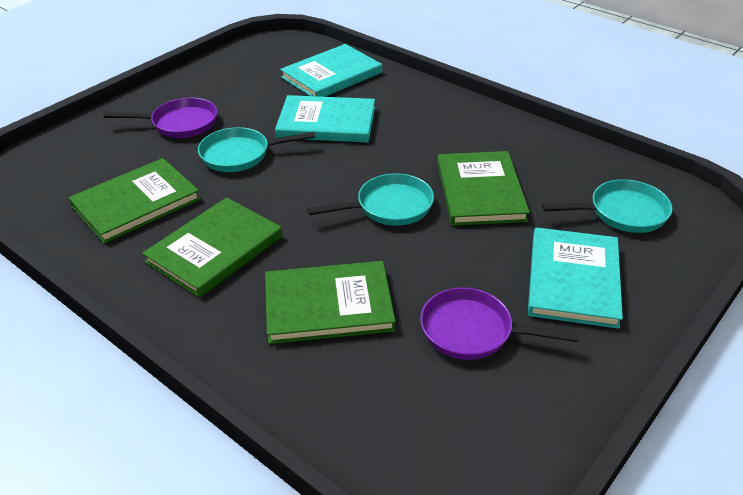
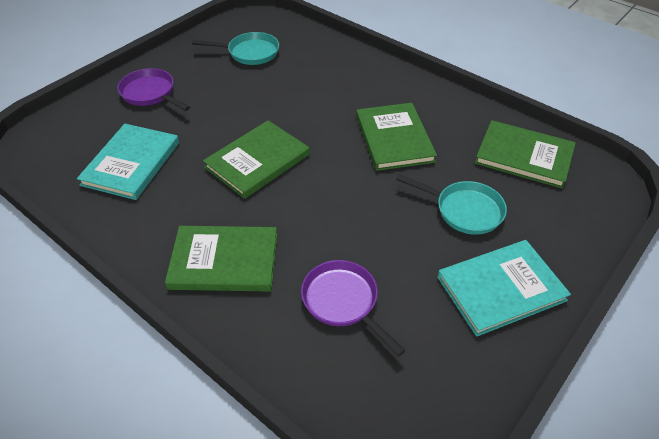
turquoise book: [275,95,375,142] [280,44,382,97] [528,227,623,329] = 3 -> [77,124,179,200] [437,240,571,337] = 2
turquoise pan: [198,127,315,172] [307,173,434,226] [542,179,672,233] = 3 -> [192,32,279,65] [396,174,507,235] = 2

